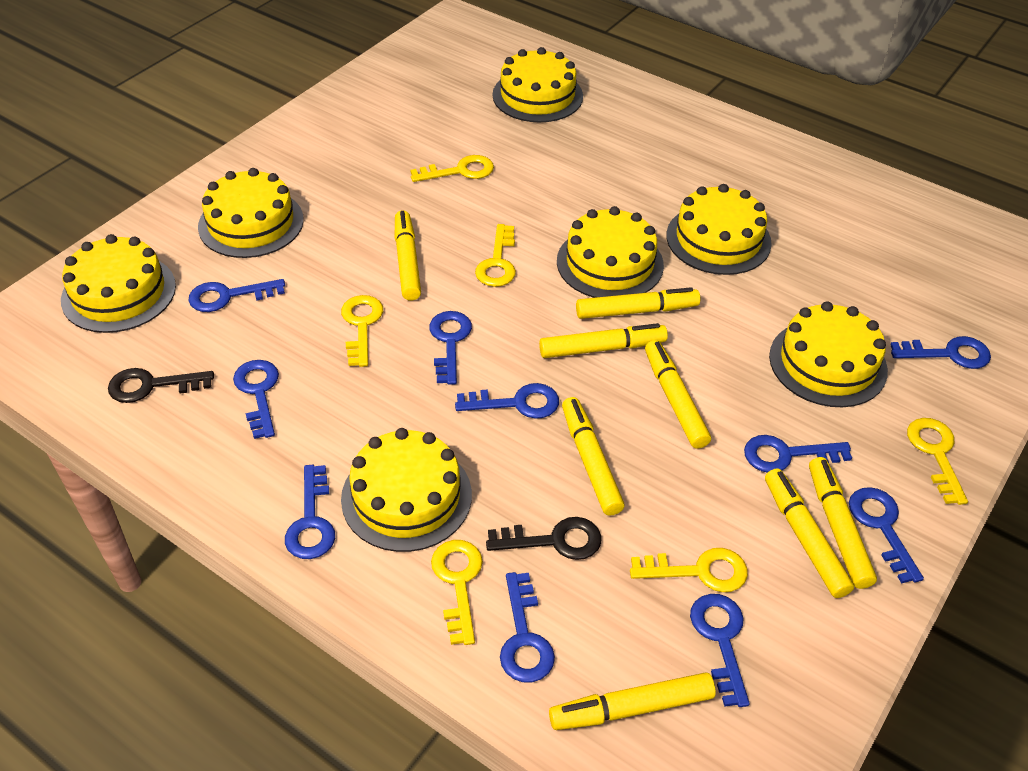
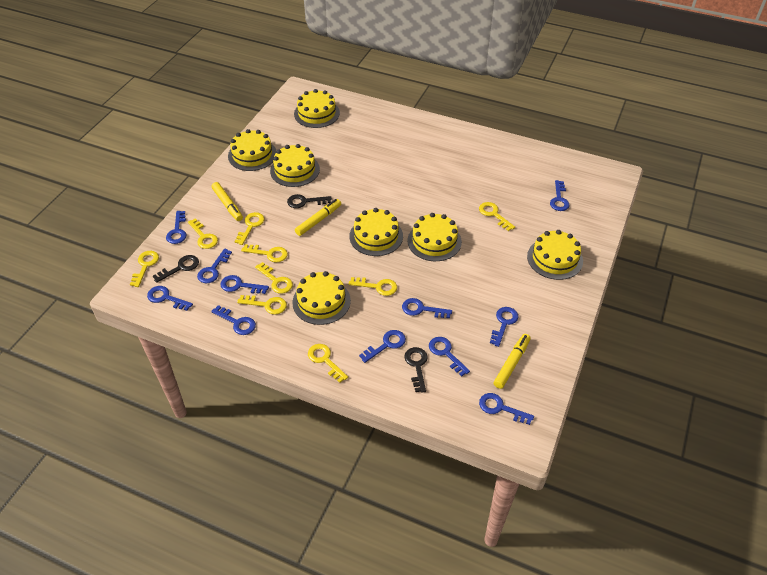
black key: [108,368,214,403] [486,517,601,560] = 2 -> [153,255,199,283] [287,194,332,208] [404,347,428,393] = 3
blue key: [189,279,285,312] [233,360,279,439] [285,465,335,559] [429,311,472,385] [455,383,559,419] [500,572,555,682] [690,594,750,707] [744,435,852,473] [849,487,924,584] [890,336,991,369] = 10 -> [147,286,193,311] [166,211,186,244] [197,248,232,283] [211,305,256,335] [220,275,269,294] [359,330,406,363] [402,298,452,318] [429,337,470,376] [479,393,534,425] [490,307,518,347] [550,180,570,211] = 11
yellow key: [341,295,383,367] [410,155,494,182] [431,540,483,645] [475,224,516,287] [630,548,748,592] [907,418,968,505] = 6 -> [130,251,159,287] [188,218,218,249] [235,212,264,245] [237,295,287,314] [241,244,288,263] [255,262,293,294] [308,344,348,383] [349,277,397,296] [479,202,515,231] = 9
yellow marker: [395,210,421,301] [539,323,668,358] [549,672,716,730] [562,397,625,516] [576,287,700,319] [645,340,711,449] [765,468,854,598] [809,457,877,589] = 8 -> [211,182,243,221] [295,199,341,236] [494,334,531,389] = 3

